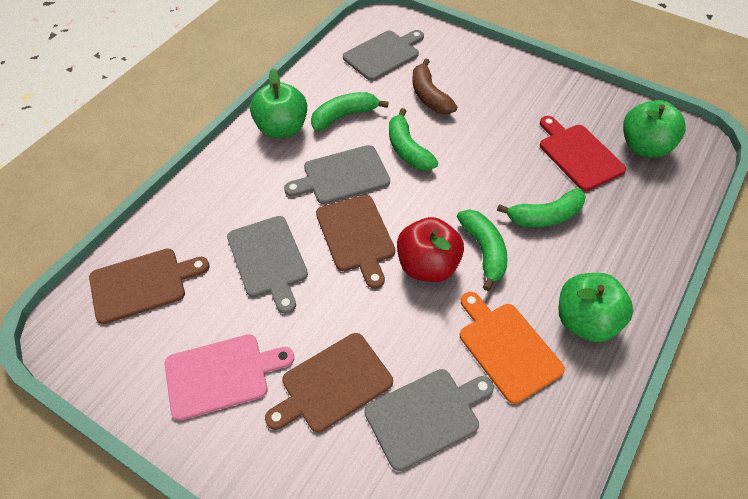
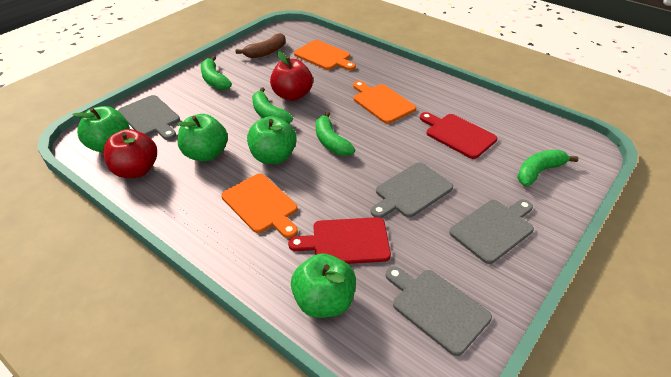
brown cutting board: [89,249,209,324] [265,333,393,433] [316,195,395,289] = 3 -> none = 0
green apple: [250,69,307,138] [559,273,633,342] [623,100,686,158] = 3 -> [73,106,130,153] [177,114,228,162] [247,116,297,164] [291,253,356,318] = 4
orange cutting board: [460,292,565,404] = 1 -> [221,174,298,238] [294,40,356,70] [353,81,416,124] = 3
pink cutting board: [165,334,294,421] = 1 -> none = 0
red apple: [397,217,464,282] = 1 -> [103,129,157,178] [270,51,313,101] = 2
red cutting board: [540,116,626,191] = 1 -> [288,217,391,264] [420,112,497,159] = 2

